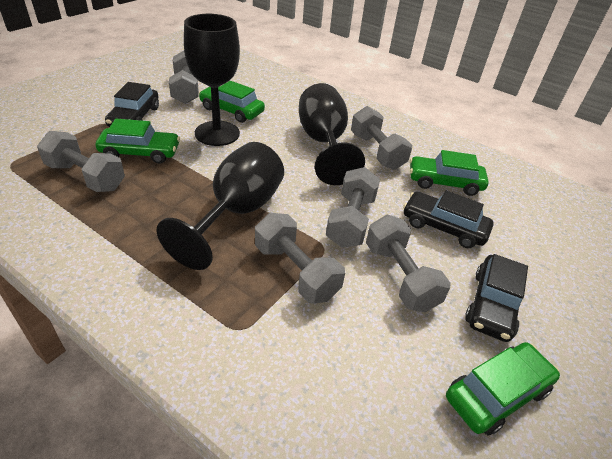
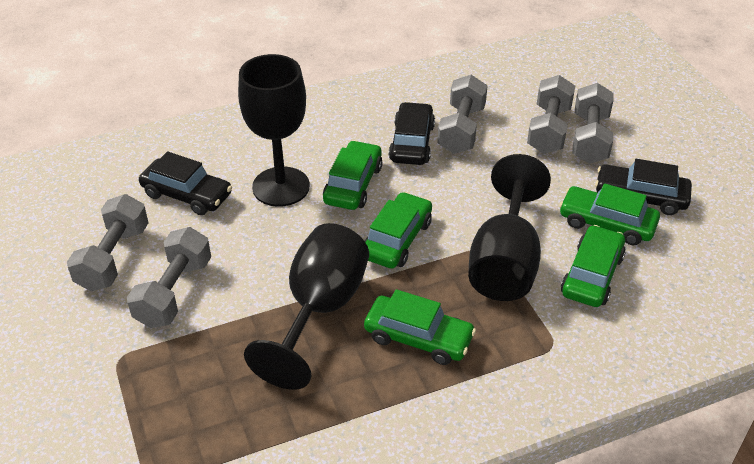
green car: [96,119,180,164] [199,81,265,123] [410,150,489,196] [446,342,560,436] = 4 -> [323,140,382,210] [364,289,476,365] [365,192,432,269] [559,183,660,245] [561,225,626,307] = 5
grey dumbbell: [37,131,125,192] [169,51,199,104] [255,213,345,304] [326,167,380,248] [351,106,412,170] [366,215,451,312] = 6 -> [67,194,149,292] [127,227,211,328] [437,75,488,154] [527,75,575,154] [572,83,614,164] = 5

